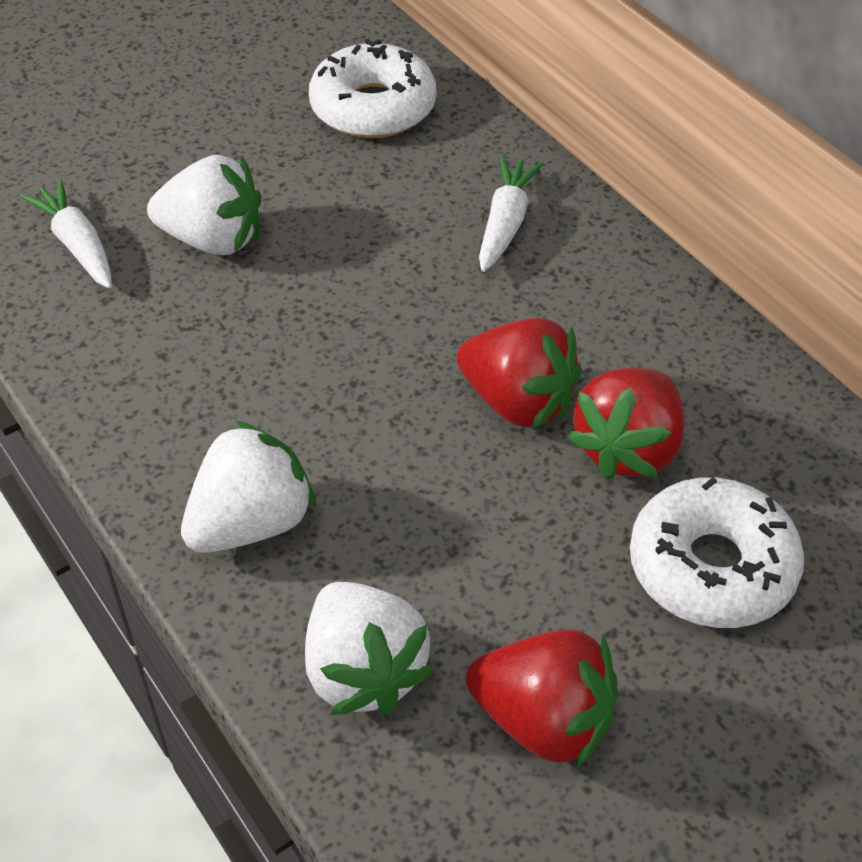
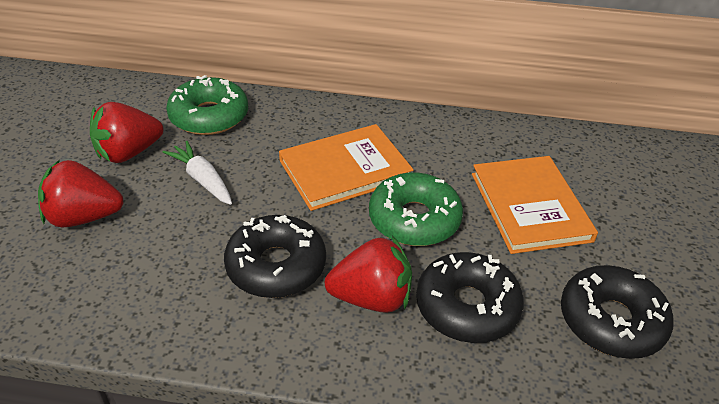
black donut: none = 0 -> [224,215,326,298] [416,252,524,343] [561,265,674,359] = 3
green donut: none = 0 -> [166,75,248,135] [369,172,463,246] = 2
orange book: none = 0 -> [279,124,414,211] [472,156,598,254] = 2
white carrot: [20,179,112,289] [479,156,544,272] = 2 -> [163,141,232,205] = 1
white donut: [309,39,436,138] [630,477,804,628] = 2 -> none = 0
white strawberry: [147,155,261,255] [181,421,317,553] [305,582,434,715] = 3 -> none = 0

